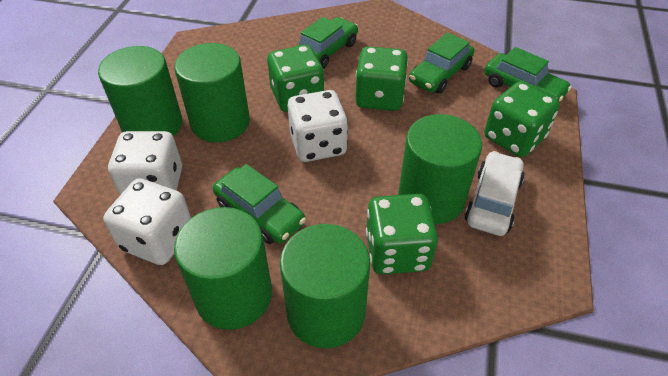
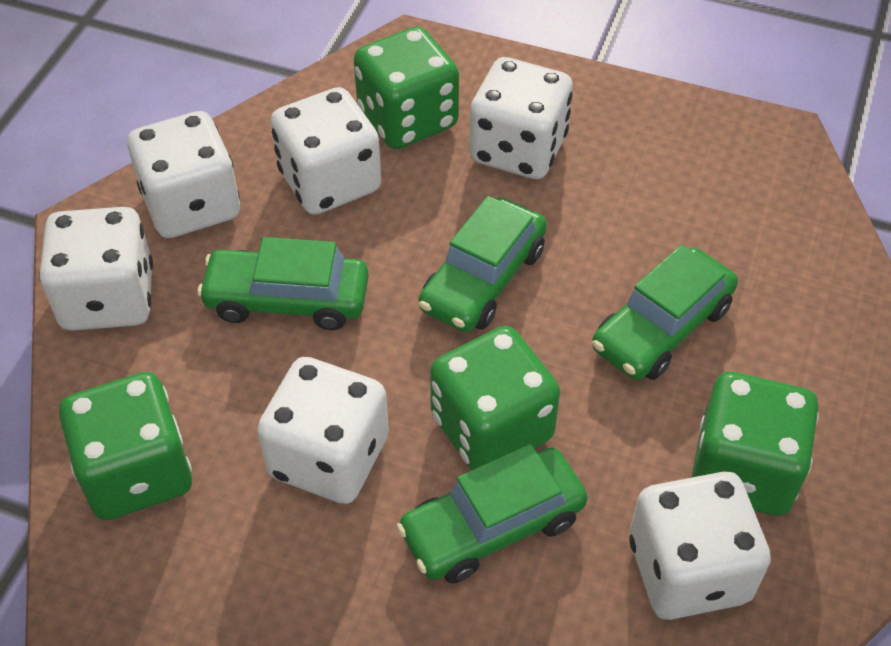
green cylinder: [98,46,182,137] [174,43,250,142] [174,207,272,330] [280,224,370,348] [398,114,482,224] = 5 -> none = 0
white car: [465,151,525,236] = 1 -> none = 0
white dice: [103,178,191,265] [108,131,182,195] [288,90,348,162] = 3 -> [39,207,153,331] [127,111,240,238] [257,357,389,504] [271,87,381,215] [469,57,573,179] [629,471,771,620] = 6

